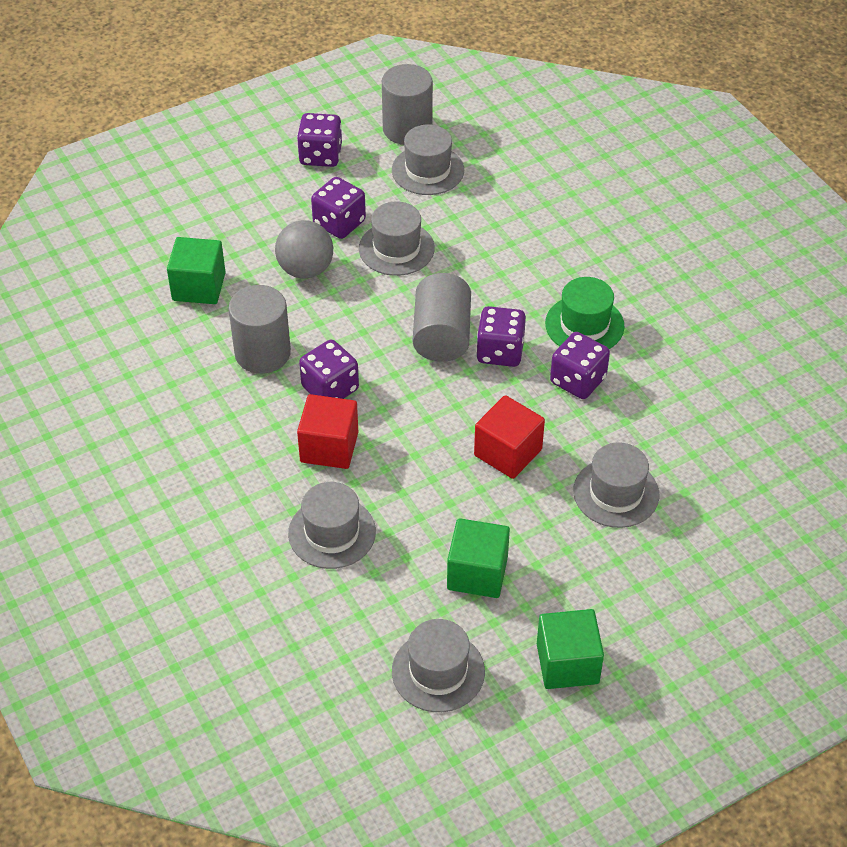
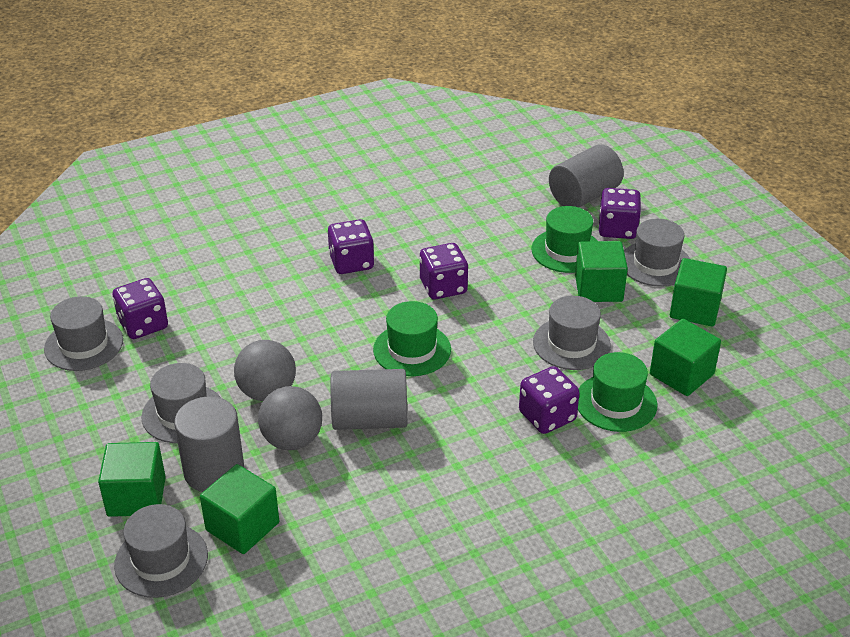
green cube: [167,237,226,304] [447,518,510,598] [537,609,604,689] = 3 -> [98,442,166,517] [200,464,279,554] [575,241,628,302] [650,319,721,396] [670,258,727,327] = 5
green hat: [545,277,625,349] = 1 -> [373,301,451,376] [531,206,598,273] [578,352,657,432] = 3
grey ball: [275,220,333,279] = 1 -> [234,340,296,401] [258,386,322,450] = 2
red cube: [297,394,358,469] [474,395,545,479] = 2 -> none = 0

